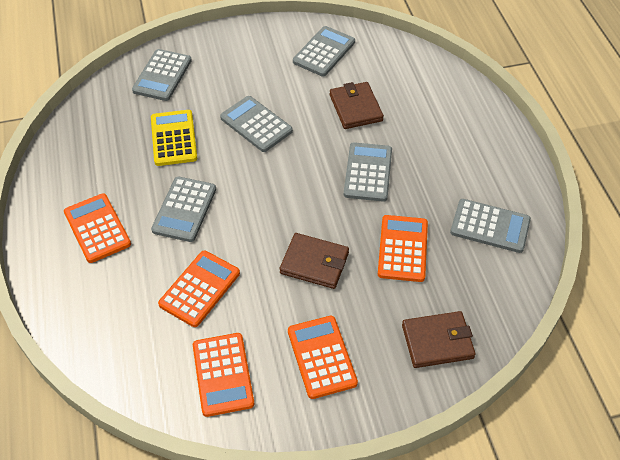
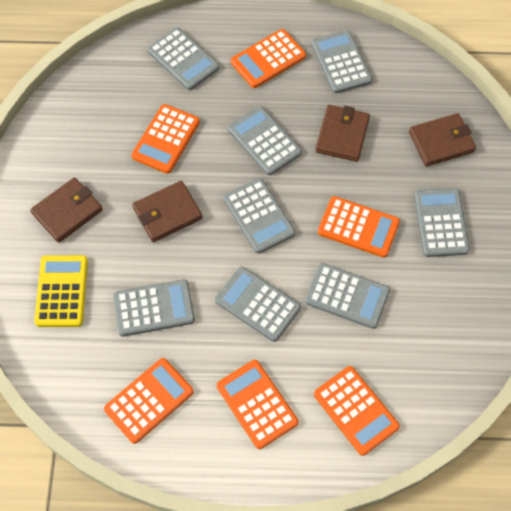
brown wallet: [280,233,349,289] [330,82,384,129] [402,311,476,368] = 3 -> [30,177,103,243] [132,181,202,242] [315,105,370,162] [409,113,476,166] = 4
grey calculator: [132,49,192,101] [151,177,216,242] [220,96,293,152] [293,26,355,77] [344,142,392,202] [450,199,531,253] = 6 -> [113,279,195,337] [147,27,219,90] [215,267,301,342] [224,178,295,254] [228,106,302,175] [305,263,390,329] [311,30,372,93] [414,188,470,257] = 8
orange calculator: [64,193,131,263] [158,250,240,327] [193,333,254,417] [288,316,358,399] [378,215,428,282] = 5 -> [104,358,194,444] [131,104,200,174] [217,360,298,449] [231,29,306,88] [314,366,400,456] [318,196,400,258] = 6

